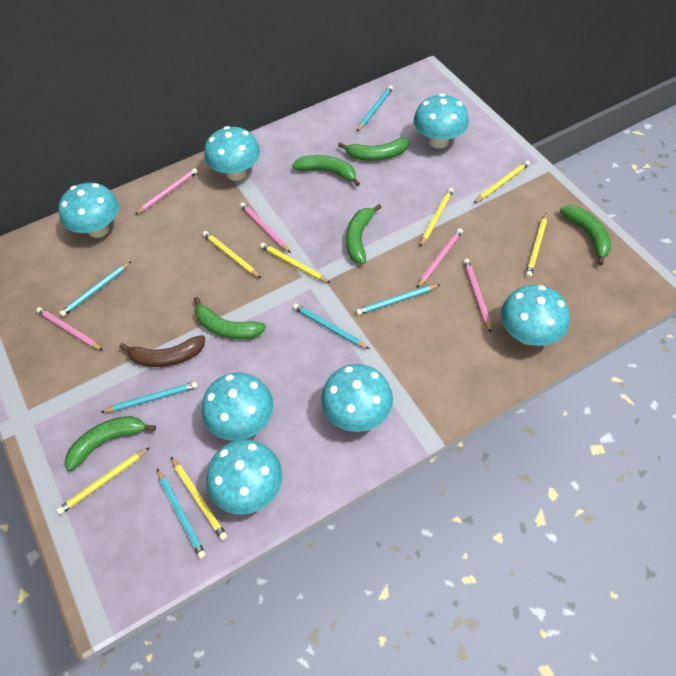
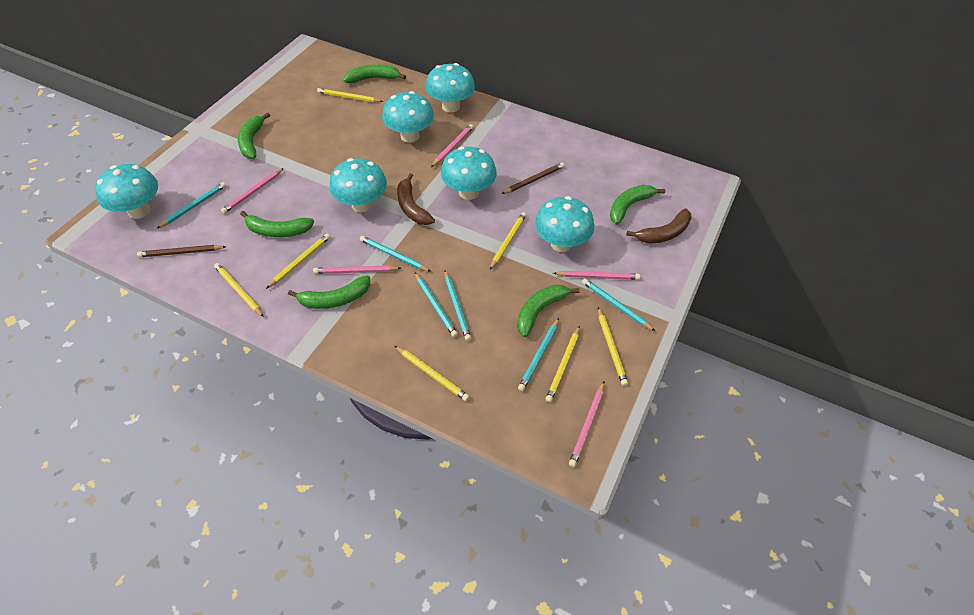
brown banana: [119,335,205,367] = 1 -> [397,173,435,225] [626,208,691,244] = 2
brown pencil: none = 0 -> [137,245,227,257] [501,162,565,194] = 2
turquoise mushroom: [58,183,119,238] [202,372,273,441] [204,126,260,181] [206,439,282,515] [321,364,393,432] [414,93,469,148] [501,285,569,346] = 7 -> [95,164,158,219] [329,158,387,212] [382,91,434,143] [425,63,475,113] [441,147,497,200] [535,196,594,252] = 6

